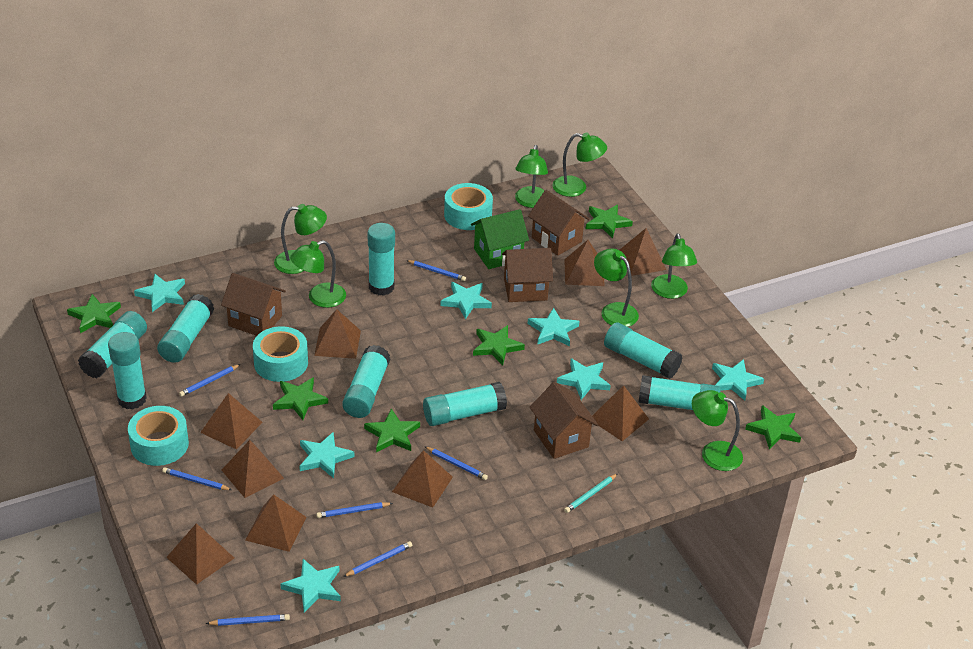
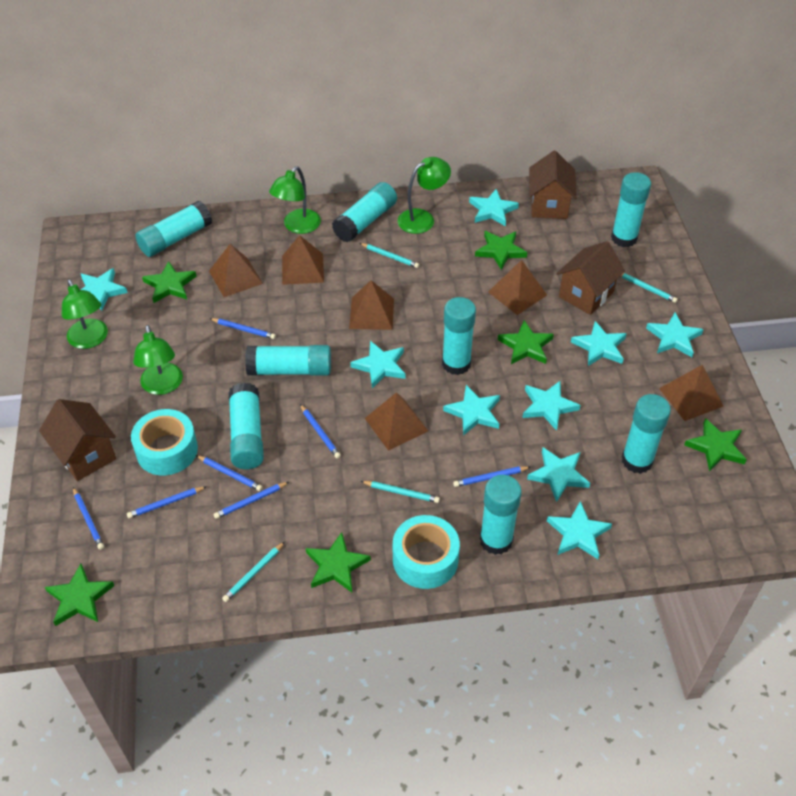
brown house: [221,273,286,336] [502,248,553,302] [528,190,590,256] [530,382,598,459] = 4 -> [39,399,116,481] [529,151,577,219] [556,241,625,315] = 3
brown pyramid: [166,523,234,585] [200,393,263,450] [222,440,284,498] [245,494,307,552] [314,309,361,359] [392,450,453,508] [564,240,605,286] [592,385,649,441] [620,228,666,276] = 9 -> [209,244,263,297] [282,235,324,285] [349,280,394,330] [365,392,428,451] [488,260,547,315] [659,365,723,421] = 6
green house: [471,209,529,269] = 1 -> none = 0
green lamp: [274,204,327,274] [290,240,346,308] [515,145,548,208] [552,133,607,197] [594,248,639,327] [651,233,697,299] [692,390,743,471] = 7 -> [62,279,108,349] [133,325,183,395] [269,166,321,234] [397,157,451,234] = 4
turquoise pencil: [564,474,617,513] = 1 -> [222,542,285,602] [360,243,419,268] [361,481,440,503] [621,273,678,303] = 4
turquoise star: [134,274,185,312] [280,559,341,612] [299,432,354,478] [440,282,492,319] [528,308,580,346] [557,358,611,400] [712,359,764,401] = 7 -> [81,268,128,311] [350,341,406,388] [443,385,500,436] [469,189,519,226] [522,381,581,431] [527,448,590,502] [547,501,612,559] [571,321,627,366] [646,313,704,357] = 9
turquoise tape: [128,406,189,466] [253,326,308,382] [444,183,493,230] = 3 -> [131,409,198,475] [393,515,460,589] = 2

